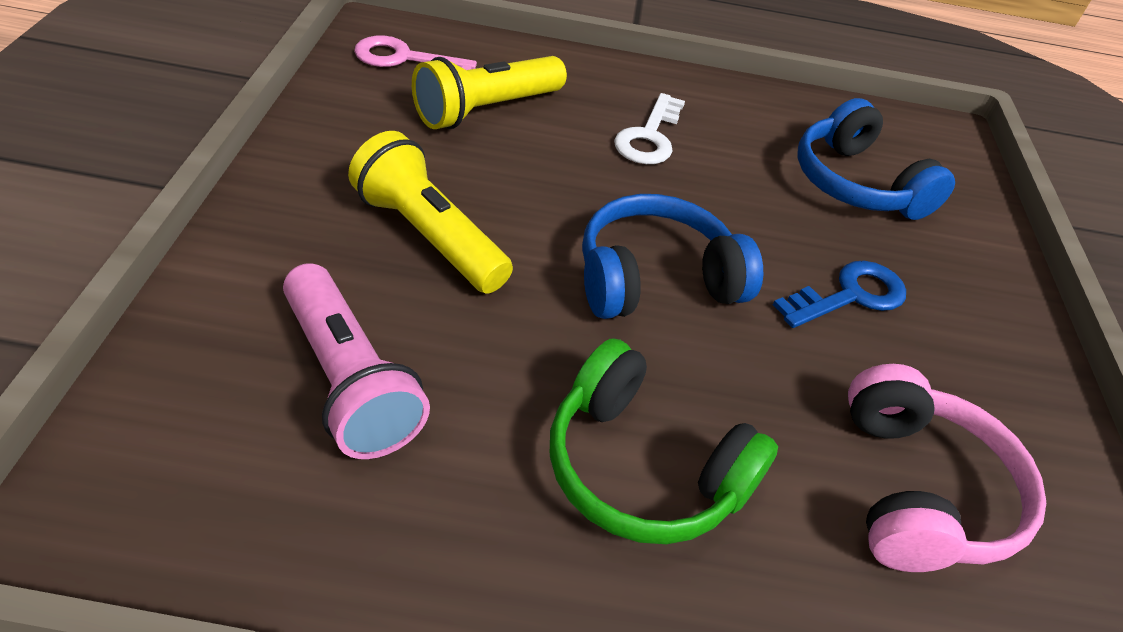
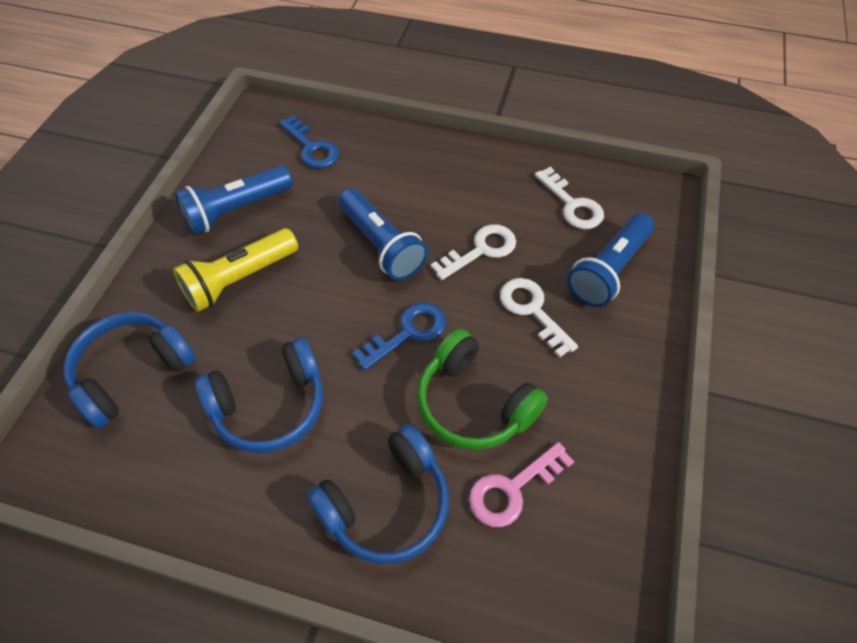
blue flashlight: none = 0 -> [175,165,293,235] [338,188,428,280] [567,213,654,307] = 3
blue headphones: [582,194,763,319] [797,98,955,220] = 2 -> [63,312,196,428] [195,338,323,453] [306,424,449,564] = 3
blue key: [773,261,906,328] = 1 -> [279,115,339,168] [352,303,446,371] = 2
pink flashlight: [283,263,430,459] = 1 -> none = 0
pink headphones: [848,364,1046,572] = 1 -> none = 0
white key: [614,93,685,164] = 1 -> [431,224,516,280] [500,278,578,358] [535,167,604,229] = 3
yellow flashlight: [348,131,513,294] [412,56,567,129] = 2 -> [173,228,298,312] = 1

